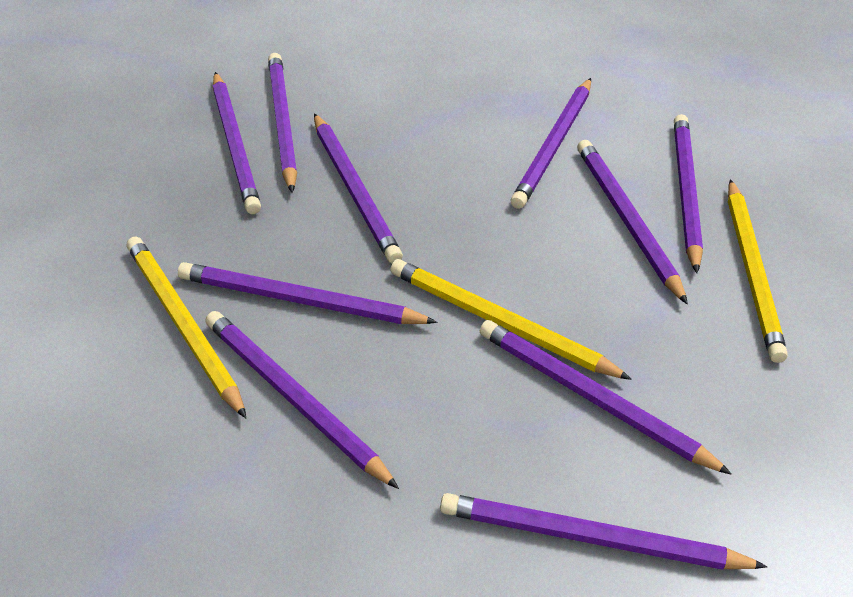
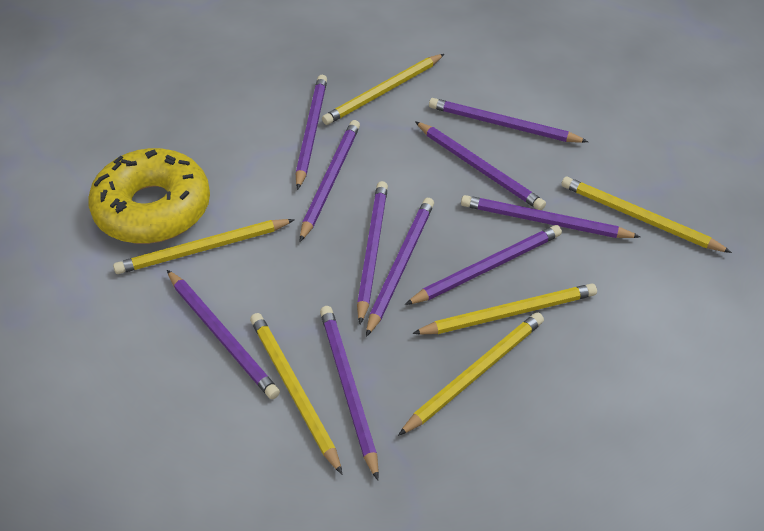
yellow donut: none = 0 -> [88,148,210,244] = 1
yellow pencil: [126,236,246,418] [390,259,632,380] [728,179,788,363] = 3 -> [113,219,295,274] [250,313,342,474] [322,54,444,125] [398,312,544,436] [412,283,597,334] [561,177,732,253] = 6

